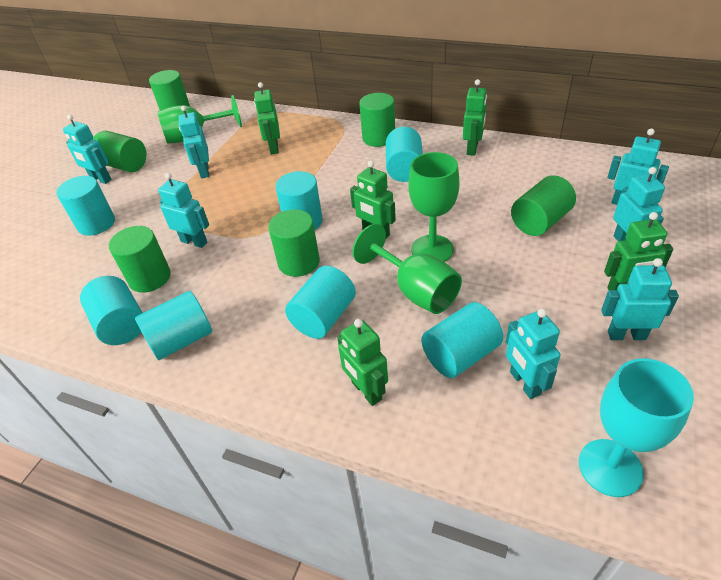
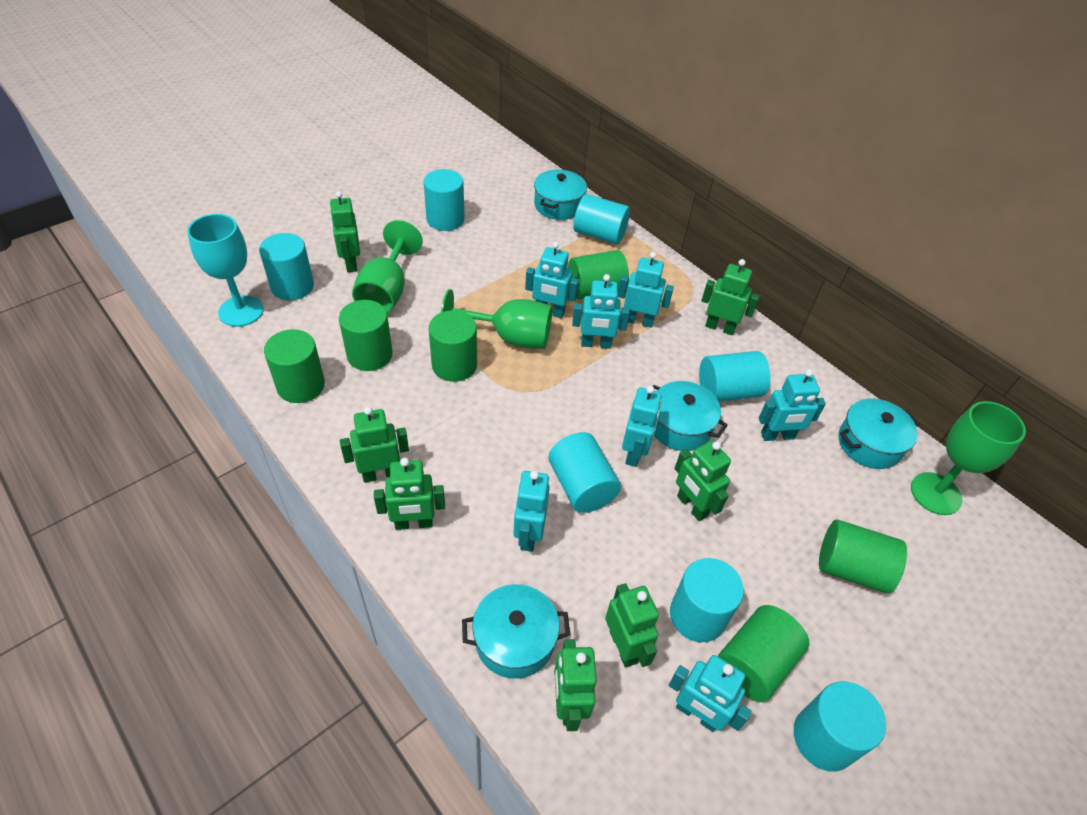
green robot: [254,82,280,154] [337,319,388,406] [350,161,396,238] [463,79,487,156] [604,212,673,290] = 5 -> [330,191,360,272] [340,406,409,483] [374,458,445,530] [554,639,597,731] [605,583,659,668] [675,441,731,521] [701,259,759,335] = 7
turquoise pot: none = 0 -> [462,584,570,679] [534,170,587,220] [653,381,728,451] [839,398,920,469] = 4

